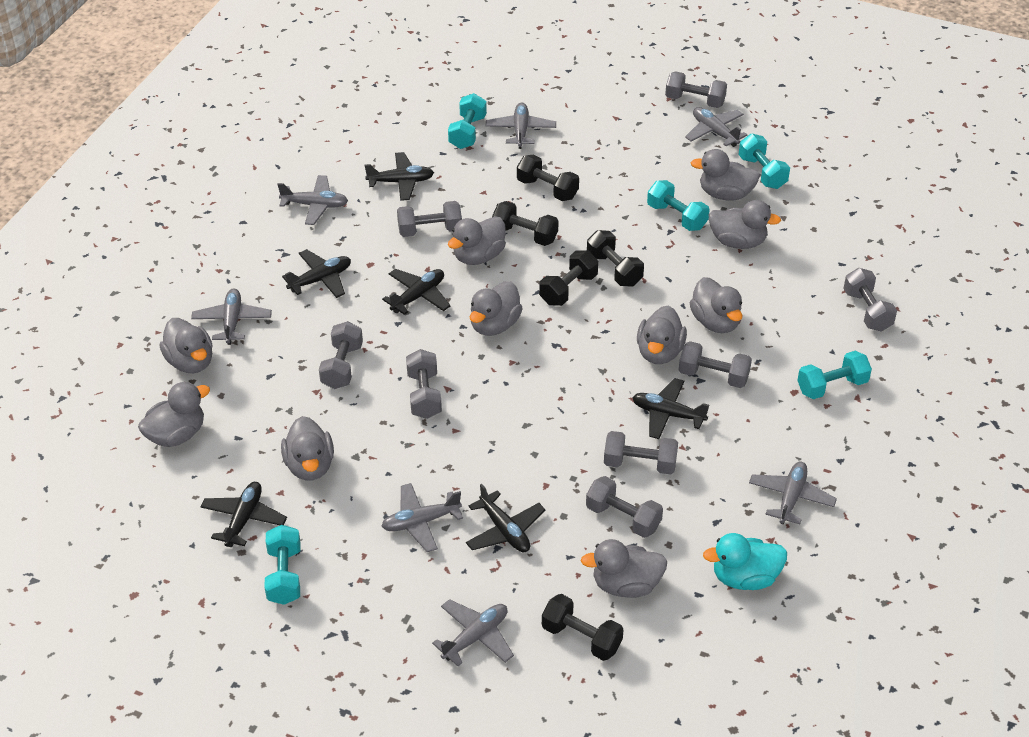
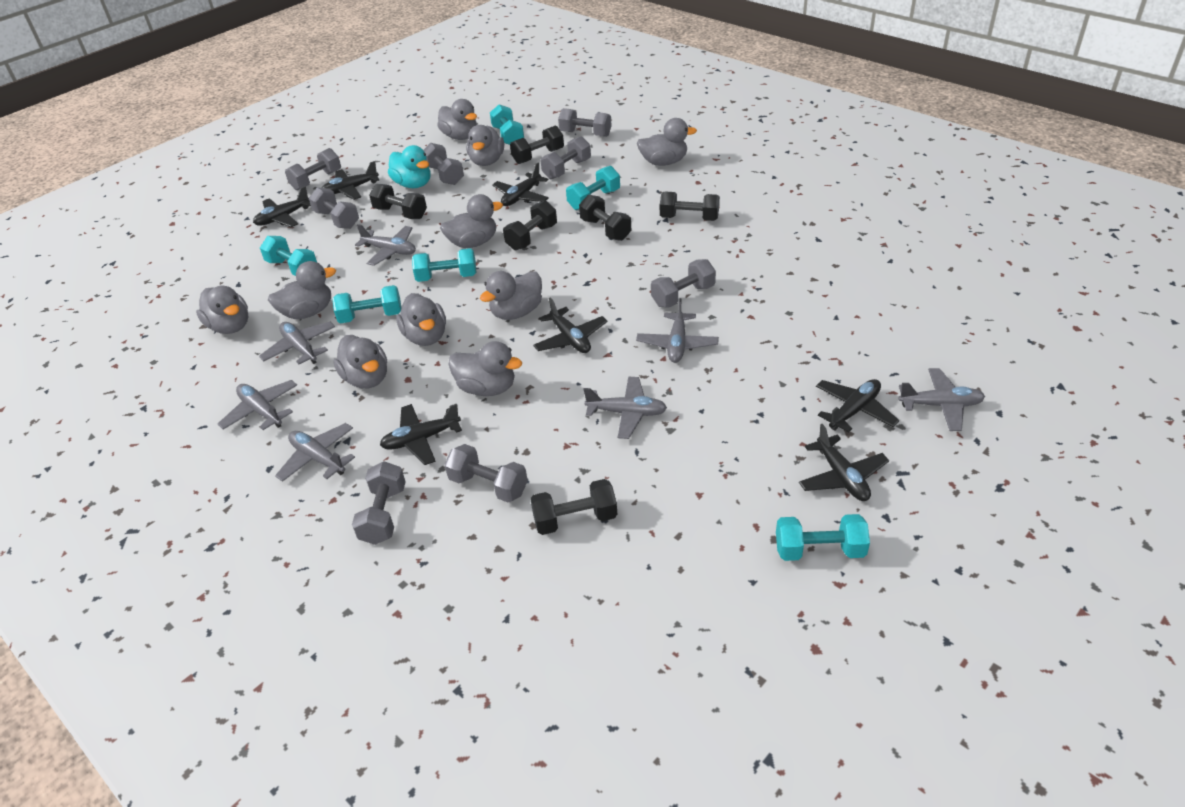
black dumbbell: [492,201,559,246] [517,155,579,201] [539,250,598,306] [542,594,624,661] [587,230,644,287] = 5 -> [369,184,427,219] [503,201,557,250] [510,126,564,164] [530,479,617,535] [579,195,631,241] [660,192,720,221] = 6
black plane: [200,482,287,547] [282,249,351,298] [364,152,434,201] [382,269,451,315] [466,484,545,552] [632,378,709,439] = 6 -> [253,186,311,227] [322,161,379,200] [380,404,462,465] [492,162,549,206] [533,297,607,353] [799,424,889,501] [816,379,900,432] = 7
turquoise dumbbell: [265,525,300,605] [448,93,487,149] [647,180,710,231] [738,134,790,189] [797,351,872,399] = 5 -> [260,236,317,276] [332,285,401,323] [412,248,476,282] [490,105,524,145] [566,166,620,210] [776,514,870,561] = 6

